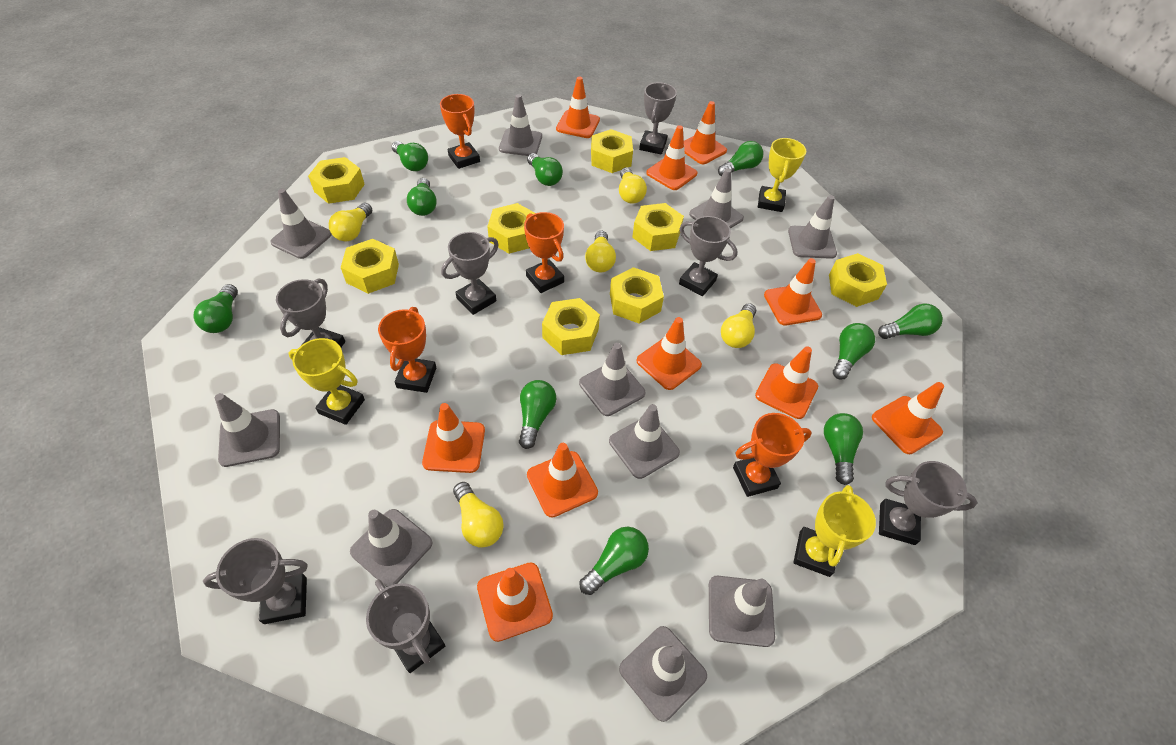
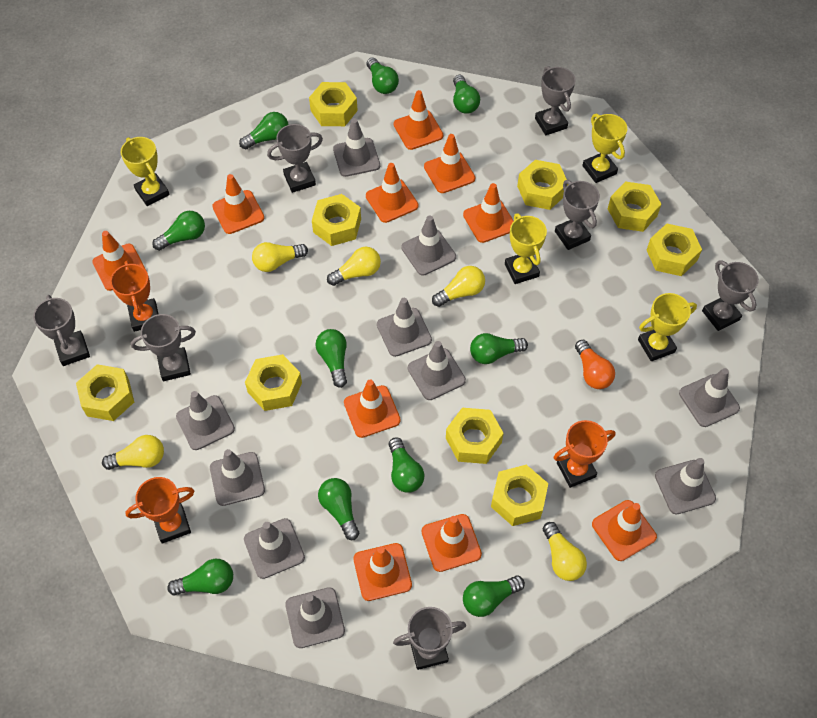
orange light bulb: none = 0 -> [575,340,615,389] = 1
orange trophy: [378,307,436,393] [440,94,480,169] [524,212,564,293] [733,413,812,497] = 4 -> [110,261,159,332] [125,477,195,544] [554,420,615,488] = 3
yellow nut: [308,157,365,204] [340,239,399,294] [487,203,535,254] [542,298,600,355] [591,129,633,173] [610,267,664,324] [632,203,684,251] [829,253,887,307] = 8 -> [76,364,134,421] [245,354,302,411] [309,82,358,126] [312,194,361,246] [446,408,504,464] [491,465,549,526] [517,160,568,210] [608,181,661,232] [647,224,702,276] = 9
yellow trophy: [288,338,365,425] [758,138,807,212] [793,485,876,577] = 3 -> [121,137,170,206] [505,213,547,284] [582,114,627,183] [638,293,697,361] = 4

